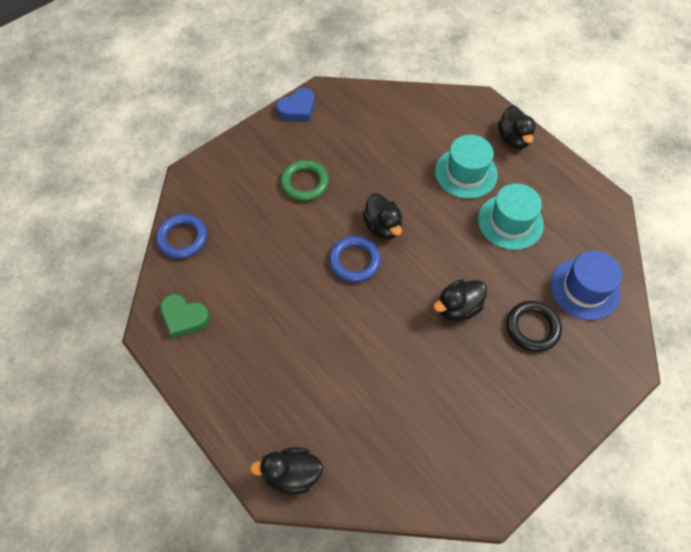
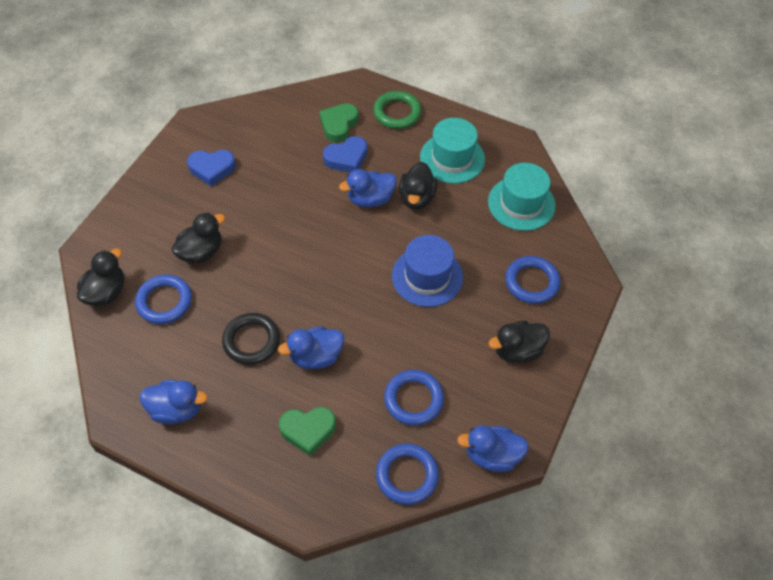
blue duck: none = 0 -> [140,380,208,424] [278,326,344,369] [339,169,397,207] [457,425,529,472] = 4
blue heart: [276,88,315,121] = 1 -> [187,150,236,187] [323,136,367,173] = 2
blue ring: [156,214,207,259] [329,236,381,282] = 2 -> [135,275,192,324] [376,444,439,505] [384,370,444,426] [505,256,561,304] = 4
green heart: [160,294,210,338] = 1 -> [279,407,336,456] [319,103,359,143] = 2

